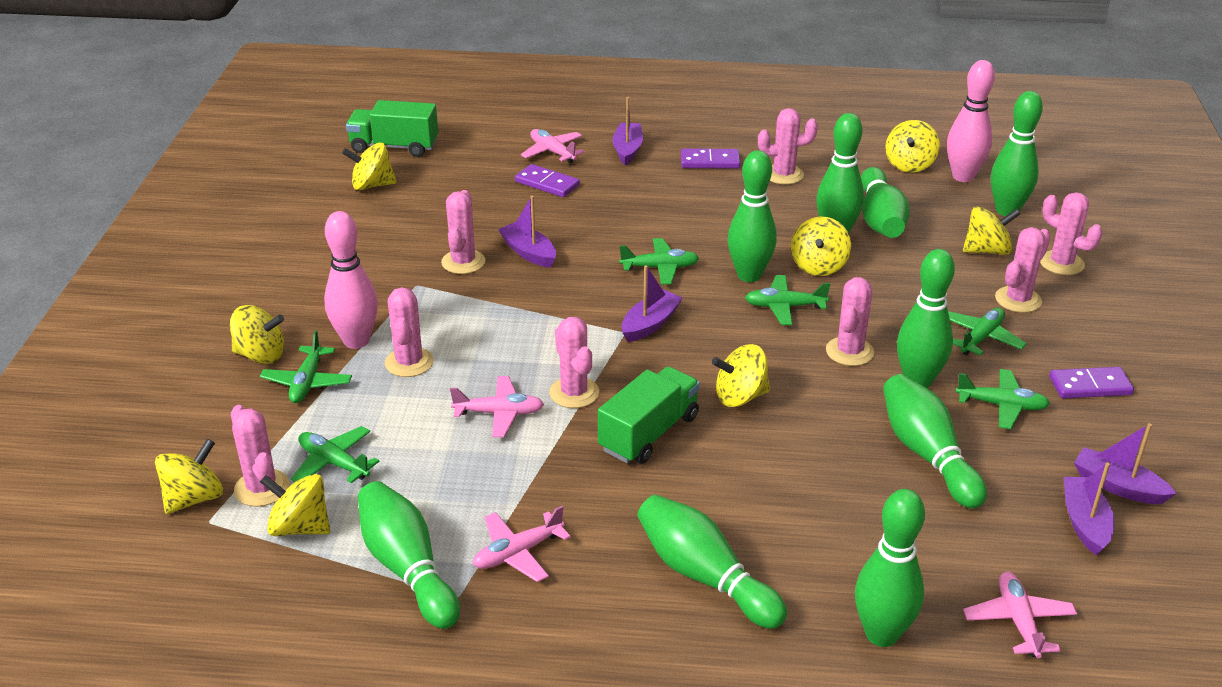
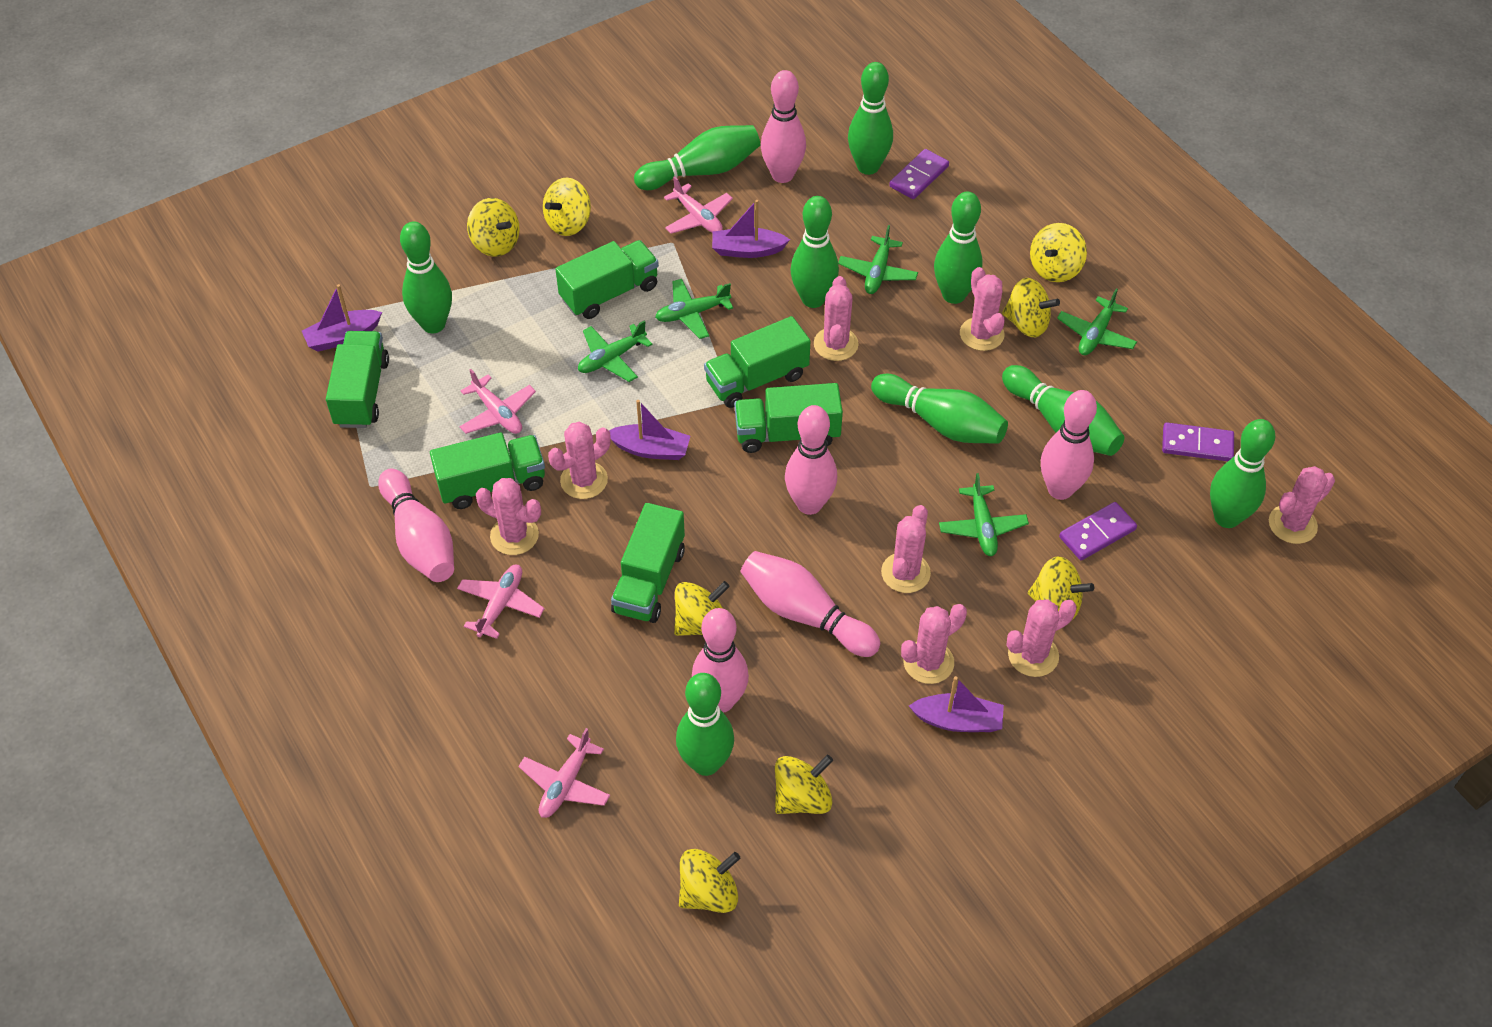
green plane: [260,330,352,403] [291,426,380,483] [619,238,699,285] [745,275,830,325] [948,308,1027,356] [955,369,1050,429] = 6 -> [578,320,652,382] [655,279,733,339] [838,225,918,294] [939,473,1029,556] [1057,288,1137,355] = 5
green truck: [346,100,438,157] [598,367,700,464] = 2 -> [326,331,389,428] [430,432,545,509] [555,240,659,319] [611,503,685,623] [704,316,810,408] [734,383,843,453] = 6
pink bowling pin: [324,211,378,349] [947,60,995,182] = 2 -> [378,469,454,582] [692,608,749,713] [741,551,880,657] [761,70,806,183] [785,405,837,515] [1041,390,1097,500] = 6
purple boat: [498,196,556,268] [612,97,643,165] [621,265,683,342] [1064,462,1115,556] [1074,423,1177,504] = 5 -> [302,284,382,352] [609,400,690,460] [712,200,790,258] [909,676,1004,732] = 4

